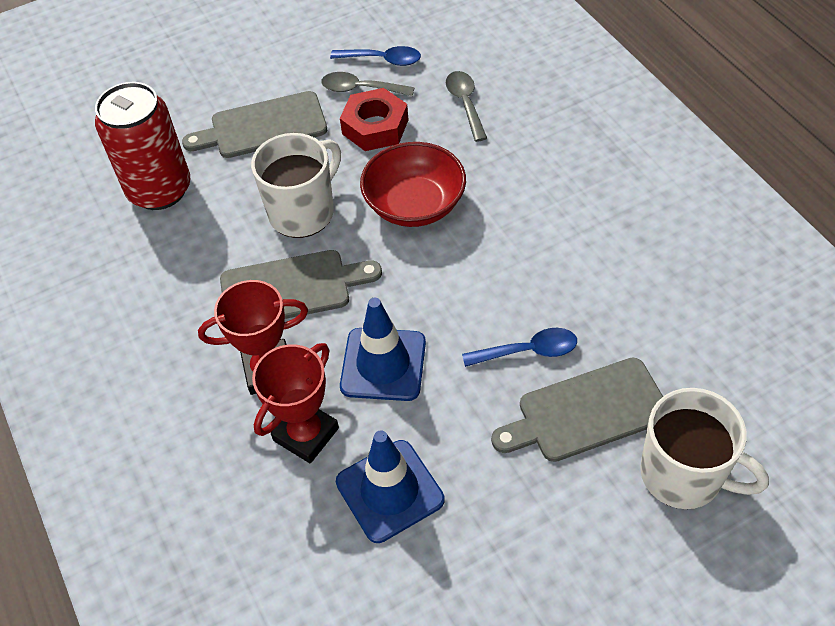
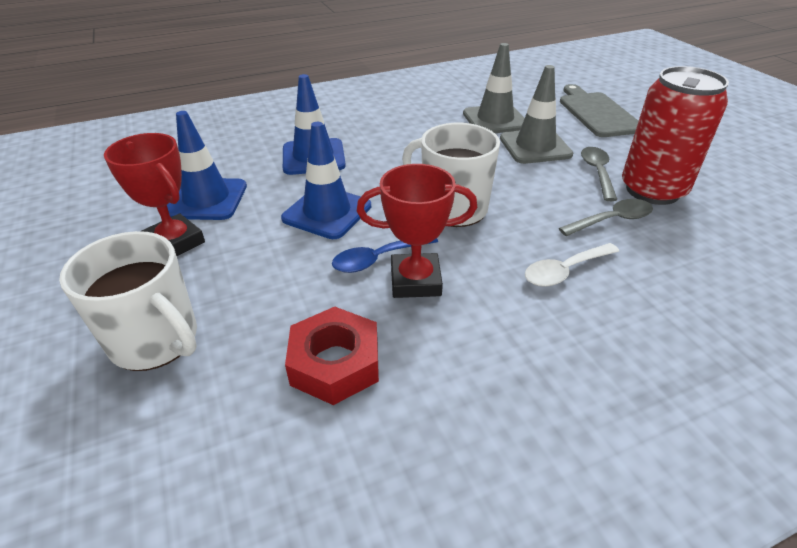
blue spoon: [330,46,421,66] [462,328,577,367] = 2 -> [332,238,438,273] = 1
blue traffic cone: [336,430,445,543] [340,298,426,401] = 2 -> [167,111,247,220] [281,122,371,239] [283,74,346,175] = 3
grey cutting board: [182,91,327,158] [220,250,382,319] [491,358,663,462] = 3 -> [560,84,638,137] = 1
grey traffic cone: none = 0 -> [463,43,525,133] [500,65,573,164] = 2
red bowl: [360,142,466,227] = 1 -> none = 0
white spoon: none = 0 -> [525,243,619,287] = 1

